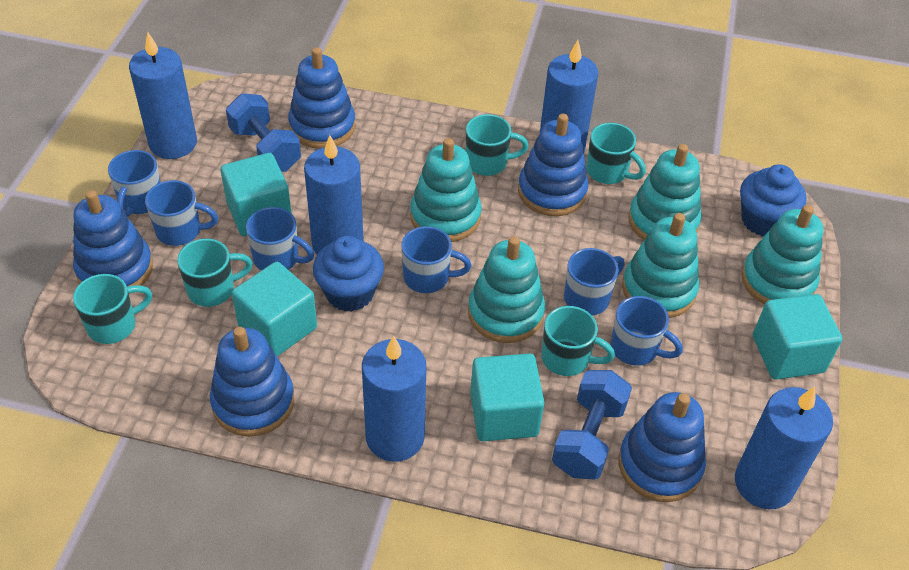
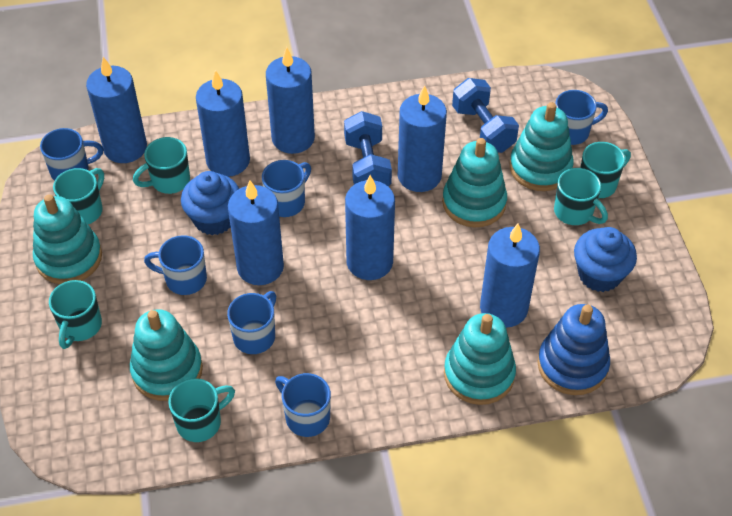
blue candle: [129,32,197,159] [304,135,364,254] [362,336,426,462] [540,40,598,154] [735,387,833,509] = 5 -> [86,57,147,163] [196,70,250,177] [228,181,284,285] [266,47,315,154] [345,175,395,280] [398,86,447,192] [480,223,540,328] = 7
blue stacking toy: [73,190,153,287] [210,327,295,437] [288,47,356,149] [518,114,588,216] [618,392,706,502] = 5 -> [537,304,610,395] = 1
turquoise cube: [221,153,292,236] [232,262,317,356] [470,353,545,441] [753,294,842,380] = 4 -> none = 0
turquoise mug: [73,274,152,344] [177,239,253,307] [466,114,529,176] [541,306,615,376] [586,123,646,184] = 5 -> [49,280,102,349] [53,168,104,224] [133,137,190,194] [168,378,235,442] [554,168,608,225] [580,142,631,198] = 6

